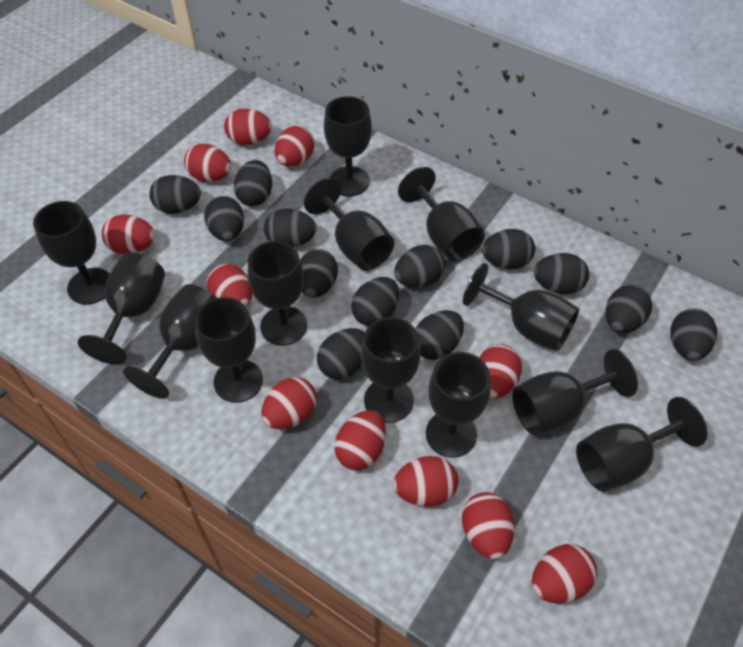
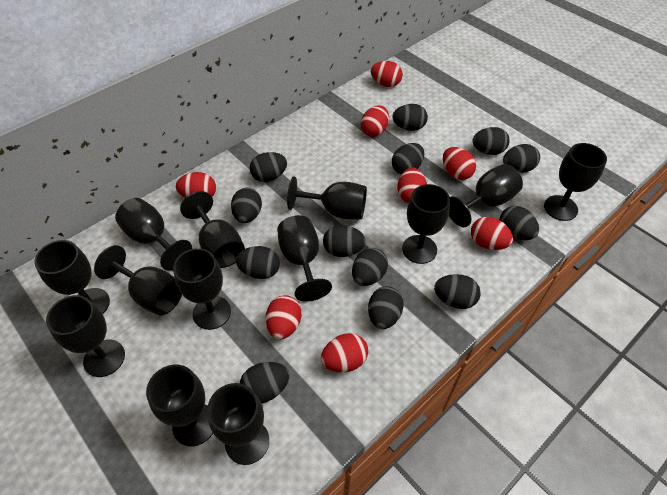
red egg: [102,215,155,254] [184,144,231,181] [207,264,252,307] [224,109,272,145] [261,377,317,429] [275,126,314,166] [334,410,386,470] [393,456,458,507] [462,492,514,559] [479,344,522,398] [532,544,597,603] = 11 -> [176,172,216,198] [266,295,301,339] [321,333,368,372] [361,106,389,137] [370,61,403,87] [397,167,427,203] [443,147,476,180] [471,217,513,250] = 8

